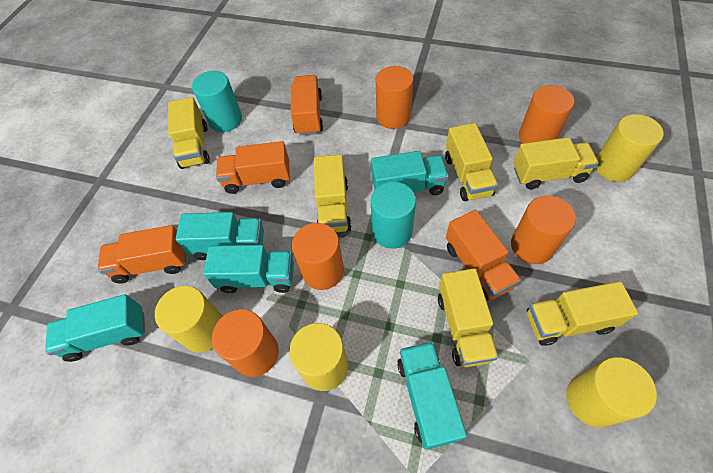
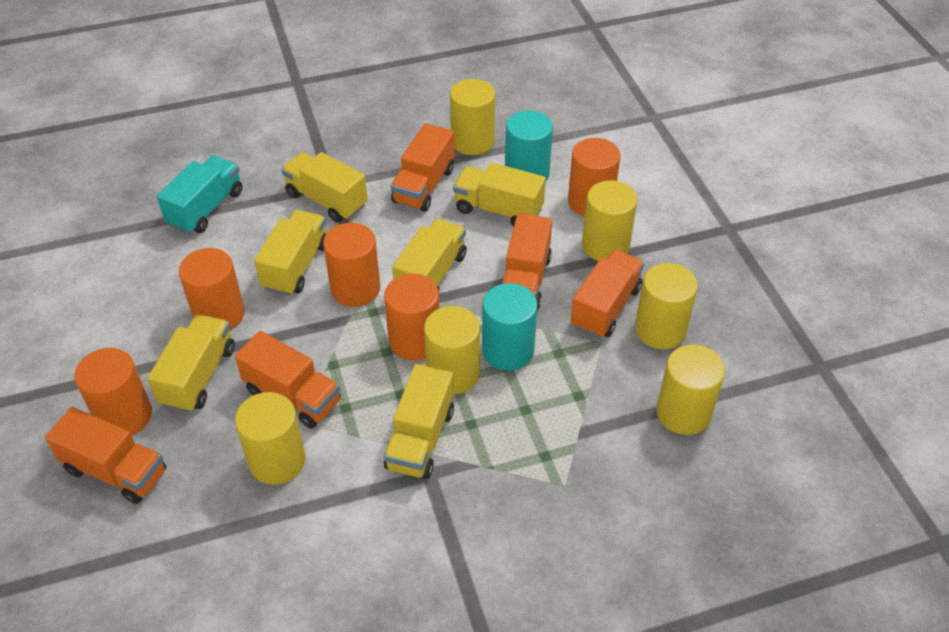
orange truck: [98,225,186,284] [216,141,290,194] [291,75,323,135] [446,210,521,301] = 4 -> [45,407,166,504] [235,331,341,429] [391,123,455,212] [502,213,552,310] [571,250,644,338] = 5
turquoise truck: [45,294,145,362] [175,212,264,260] [203,245,294,293] [371,151,449,195] [397,342,467,450] = 5 -> [157,155,243,234] = 1
yellow cylinder: [155,286,223,353] [289,323,348,391] [566,357,657,428] [596,114,664,182] = 4 -> [235,392,305,485] [424,306,480,394] [450,79,495,155] [582,180,637,261] [635,263,698,349] [656,345,725,435] = 6

